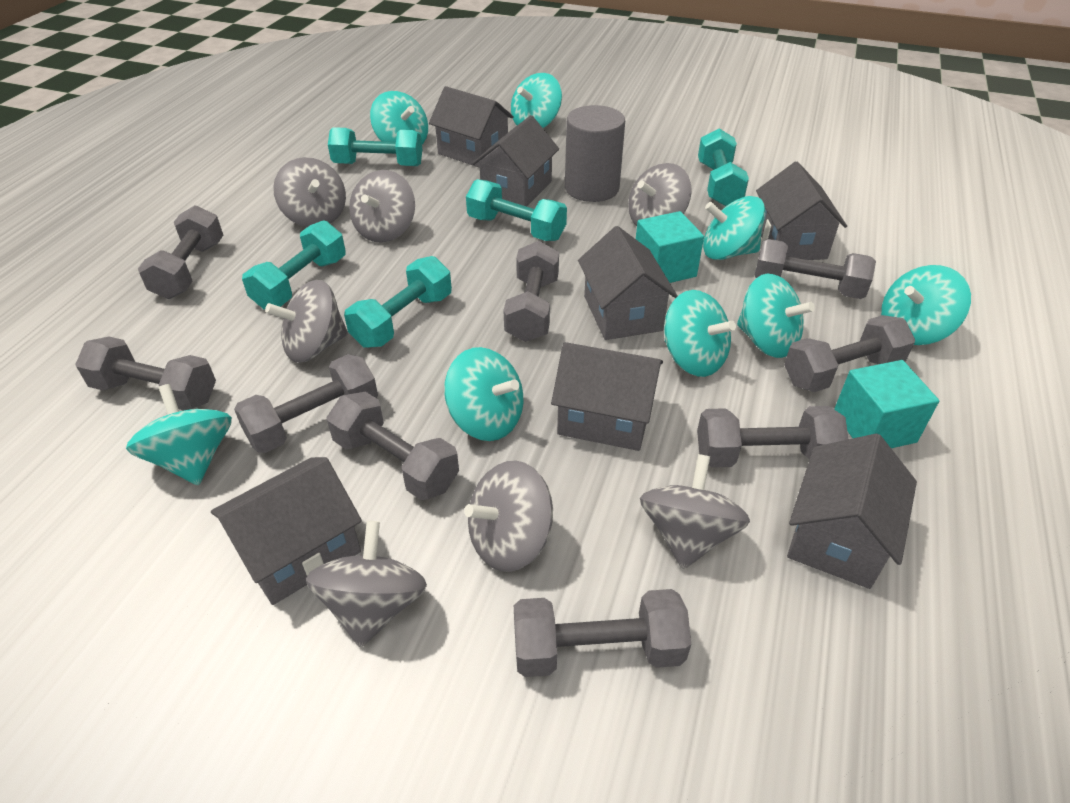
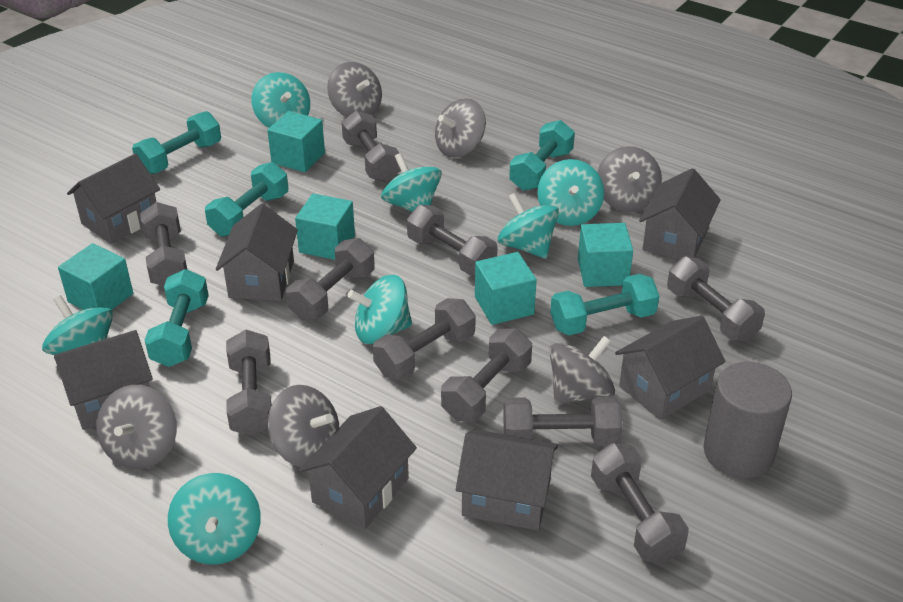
grey dumbbell: [75,337,216,410] [138,205,223,299] [234,354,378,453] [327,392,459,500] [503,241,559,342] [514,589,691,677] [697,406,848,468] [755,239,876,299] [784,315,916,392] = 9 -> [140,202,187,286] [226,330,272,436] [286,238,375,321] [342,111,401,182] [373,298,476,380] [407,205,498,276] [441,328,532,421] [503,396,623,446] [591,443,689,563] [667,256,765,341] = 10
grey spinning top: [265,280,348,363] [273,157,346,227] [306,521,427,648] [349,170,415,243] [464,460,553,572] [628,163,692,226] [640,454,750,569] = 7 -> [96,385,177,469] [268,385,339,467] [327,62,382,117] [435,98,486,158] [549,336,615,405] [597,146,662,212] = 6
turquoise cube: [636,211,704,283] [834,360,939,448] = 2 -> [58,243,133,310] [267,111,325,172] [295,194,355,260] [475,252,537,325] [578,223,633,287] = 5
turquoise spinning top: [126,384,232,485] [370,91,428,144] [444,347,523,441] [511,73,562,128] [664,290,736,377] [703,196,766,260] [737,273,815,358] [881,265,971,345] = 8 -> [42,295,113,355] [168,473,261,565] [251,72,310,128] [348,275,412,344] [381,153,442,212] [498,193,559,259] [537,159,604,226] = 7

